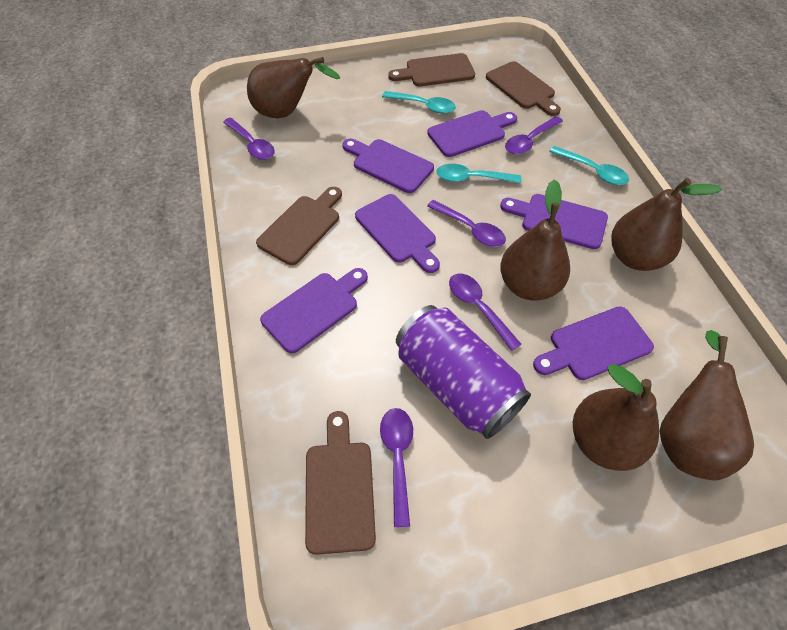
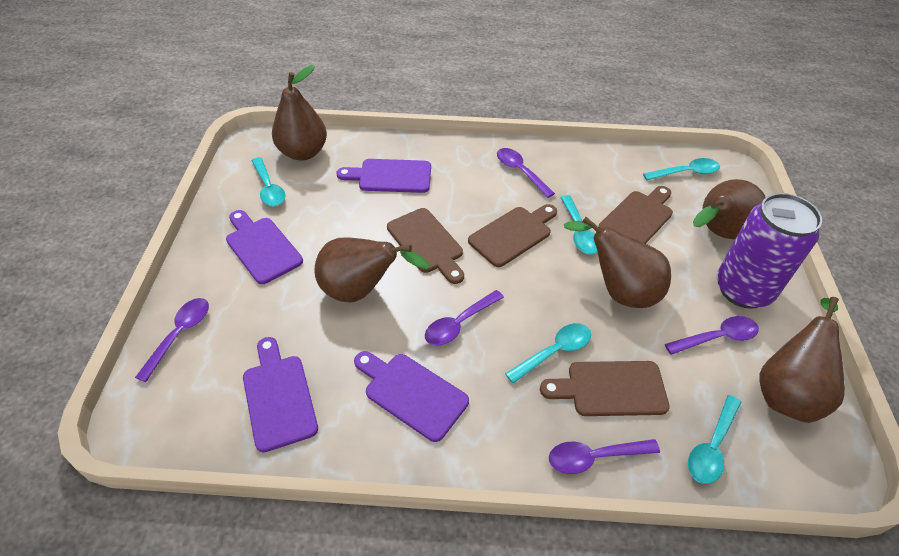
purple cutting board: [260,268,368,353] [342,139,434,193] [355,194,440,273] [427,110,517,157] [500,194,608,249] [533,306,654,380] = 6 -> [226,210,303,284] [243,337,318,452] [336,159,431,193] [354,351,469,442] = 4
turquoise spoon: [382,91,456,114] [436,164,521,183] [549,146,629,185] = 3 -> [252,157,285,206] [505,323,591,384] [560,195,597,254] [643,158,720,180] [688,395,741,484] = 5

